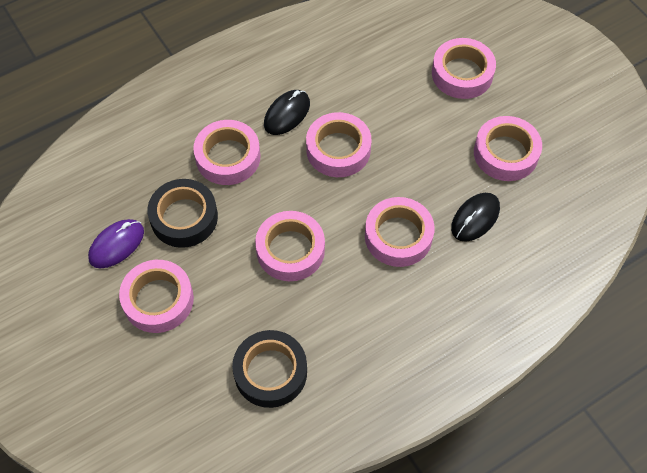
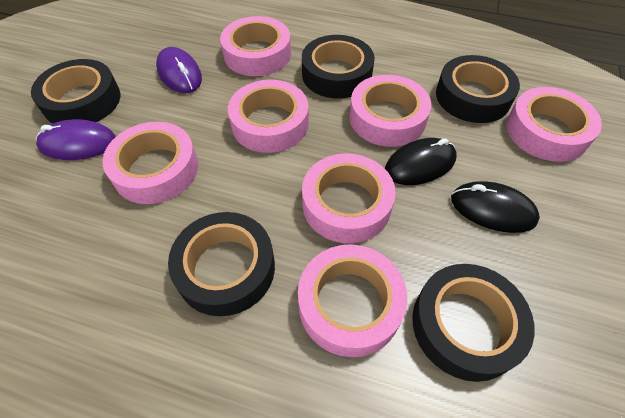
black tape: [148,179,218,248] [232,330,307,408] = 2 -> [31,59,121,124] [168,212,275,316] [302,35,375,99] [412,264,535,382] [436,55,520,123] = 5
purple mouse: [88,219,144,268] = 1 -> [36,119,116,160] [156,47,202,93] = 2

